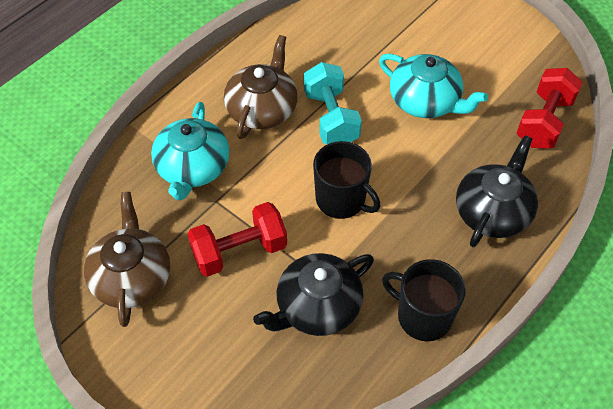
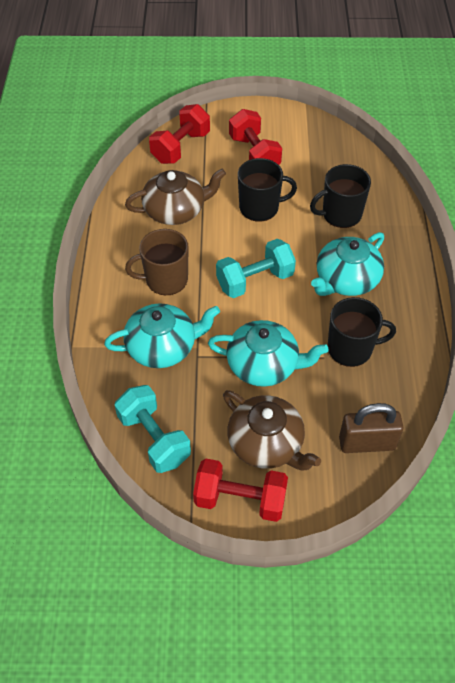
black mug: [313,141,380,219] [382,259,466,342] = 2 -> [238,158,297,222] [310,164,371,228] [328,297,396,367] = 3
black teapot: [253,253,374,336] [456,135,538,247] = 2 -> none = 0
brown mug: none = 0 -> [125,229,188,295] = 1
brown padlock: none = 0 -> [339,403,404,453] = 1
red dumbbell: [188,202,287,277] [517,68,583,148] = 2 -> [149,104,210,164] [193,459,288,522] [229,109,282,165] = 3
turquoise dumbbell: [304,62,362,144] = 1 -> [115,385,191,473] [216,239,296,298] = 2
turquoise teapot: [151,102,229,200] [379,54,488,118] = 2 -> [104,303,220,368] [208,320,329,387] [311,232,384,296] = 3

